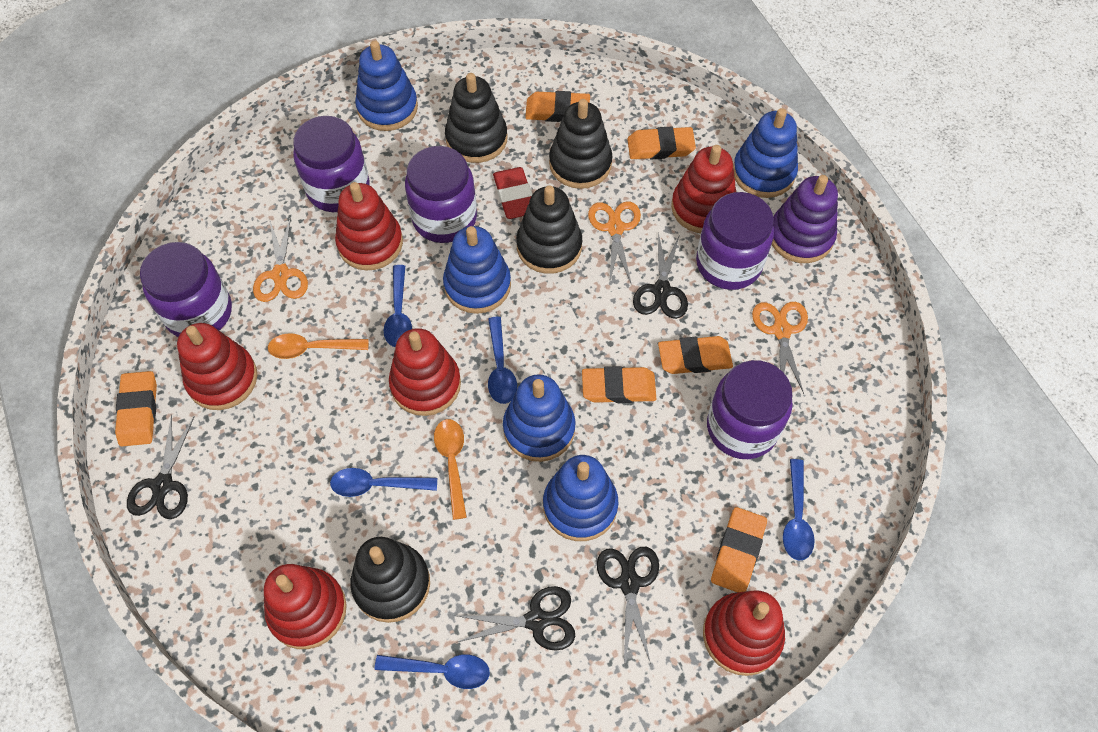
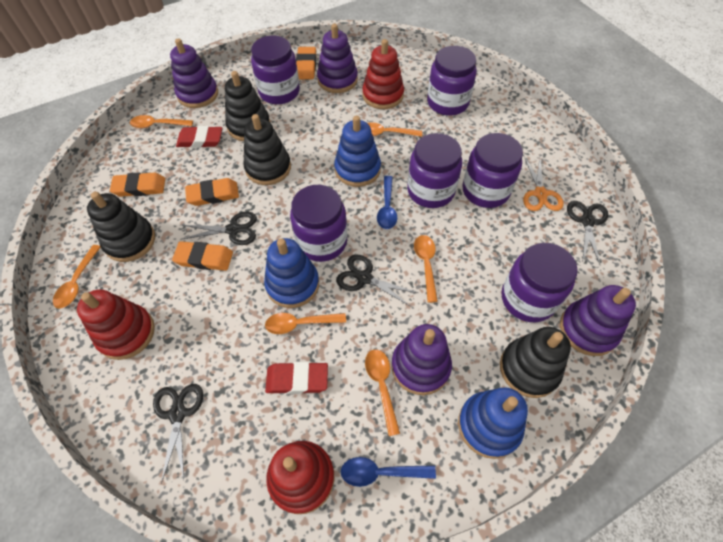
blue spoon: [330,468,437,497] [375,655,490,689] [384,265,412,347] [488,317,517,404] [783,459,815,561] = 5 -> [341,457,436,487] [377,176,397,229] = 2
blue stacking toy: [355,40,418,131] [443,226,511,314] [503,374,576,462] [543,455,618,541] [733,108,798,198] = 5 -> [264,238,319,308] [334,116,381,187] [458,387,528,459] = 3
orange eraser: [115,371,157,446] [525,91,590,122] [582,366,656,403] [627,126,696,159] [658,336,733,374] [711,507,767,592] = 6 -> [110,172,165,197] [172,241,233,271] [185,178,239,206] [296,47,316,79] = 4
orange scissors: [253,216,308,302] [588,202,641,284] [752,302,808,394] = 3 -> [523,158,564,211] = 1
orange spoon: [268,333,369,359] [434,419,467,520] = 2 -> [53,245,101,309] [130,115,193,128] [265,313,346,334] [365,349,400,436] [368,122,422,137] [414,235,438,303] = 6
purple jar: [140,242,232,337] [293,116,370,212] [405,146,477,243] [696,192,774,290] [707,360,793,459] = 5 -> [251,36,300,104] [290,185,347,262] [407,133,462,208] [427,46,477,116] [463,133,523,208] [501,243,578,322] = 6
purple stacking toy: [772,175,838,263] = 1 -> [170,38,218,108] [317,24,358,93] [391,324,452,395] [560,285,636,356] = 4
red eraser: [493,167,532,219] = 1 -> [176,126,222,148] [265,362,328,394] = 2
red stacking toy: [177,323,257,410] [264,564,347,649] [335,182,403,271] [389,328,461,416] [671,145,736,233] [703,590,785,676] = 6 -> [77,289,155,360] [266,441,334,514] [362,39,404,109] = 3

